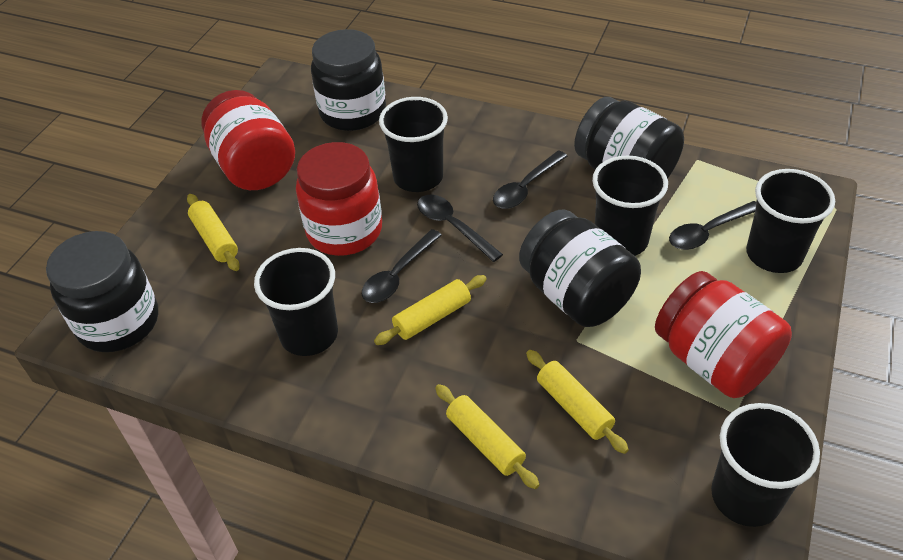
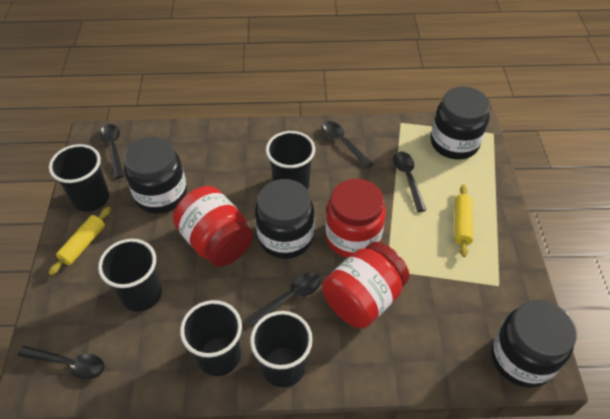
black spoon: [362,229,442,303] [417,195,503,262] [493,150,567,209] [669,201,756,250] = 4 -> [18,346,105,379] [100,124,124,179] [245,273,321,328] [321,121,373,169] [393,152,426,212] = 5
yellow rolling pin: [187,194,240,271] [374,275,487,345] [435,384,539,489] [526,350,629,454] = 4 -> [48,207,111,276] [455,185,473,257] = 2

